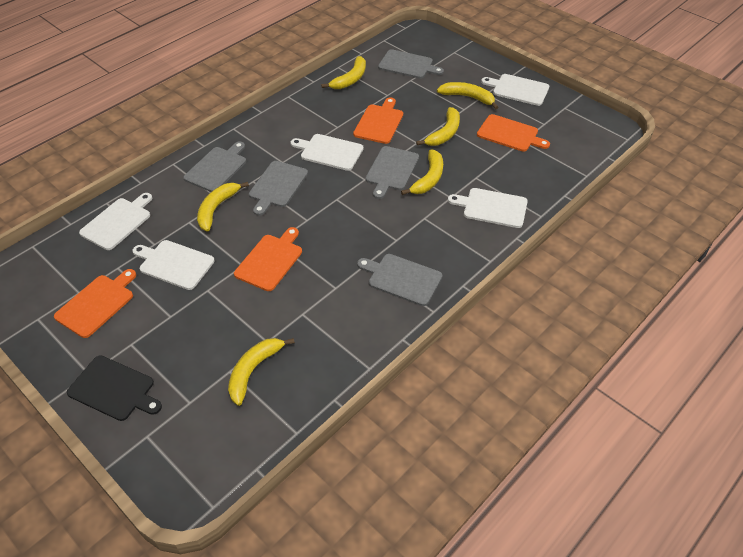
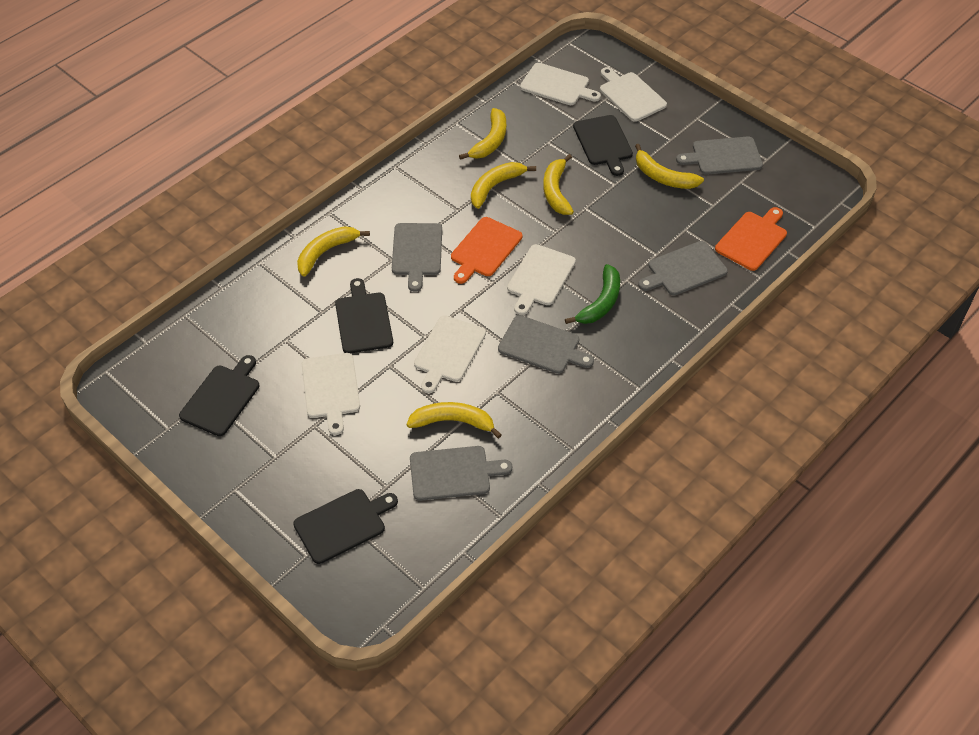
black cutting board: [67,355,162,421] = 1 -> [179,355,259,436] [293,489,398,564] [335,278,393,353] [573,115,633,176] = 4
green banana: none = 0 -> [565,264,620,324] = 1
orange cutting board: [54,269,136,338] [234,227,302,291] [353,97,403,144] [477,114,550,152] = 4 -> [451,217,522,284] [715,207,787,271] = 2

